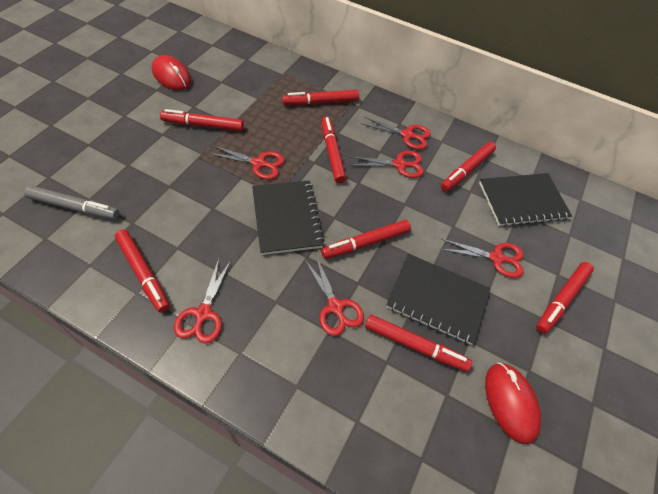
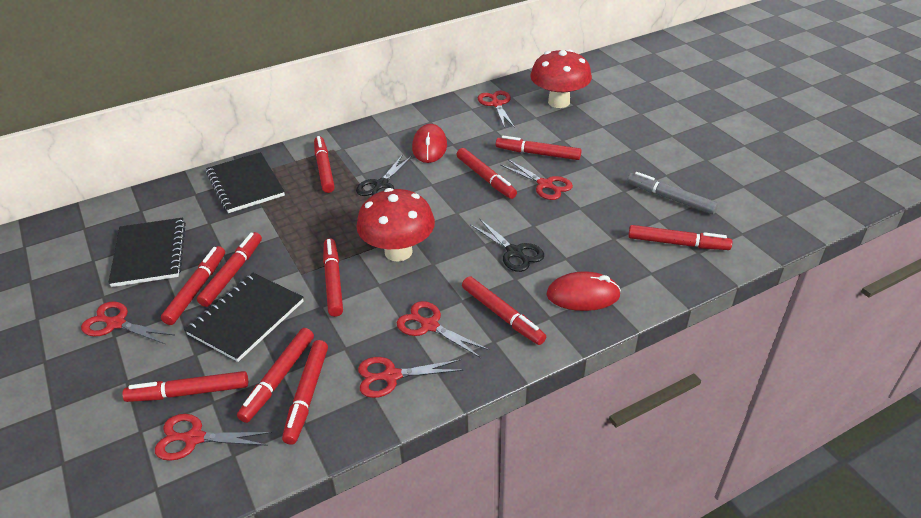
black scissors: none = 0 -> [356,154,412,196] [471,219,544,272] = 2
red marker: [115,230,170,313] [160,109,244,131] [282,90,359,105] [321,117,346,183] [321,220,411,259] [365,315,472,372] [441,142,496,192] [536,262,594,334] = 8 -> [122,371,248,402] [161,246,225,325] [197,232,262,307] [237,328,314,423] [282,340,328,445] [314,136,335,193] [323,239,343,317] [457,148,517,199] [462,276,546,345] [496,136,581,160] [628,225,732,250] = 11
red mushroom: none = 0 -> [356,188,435,261] [530,49,592,108] = 2

